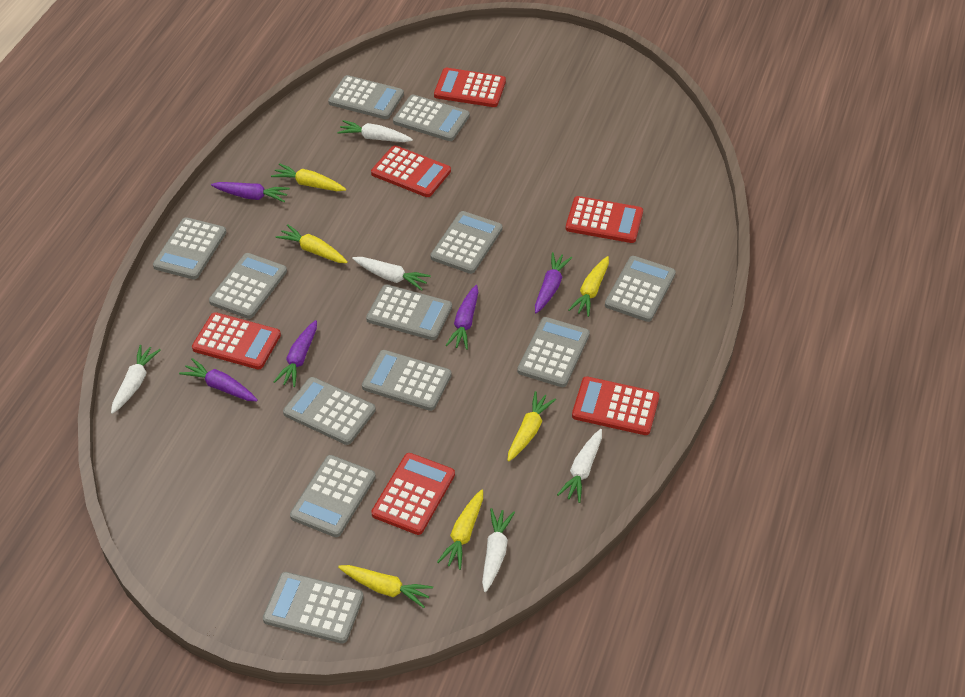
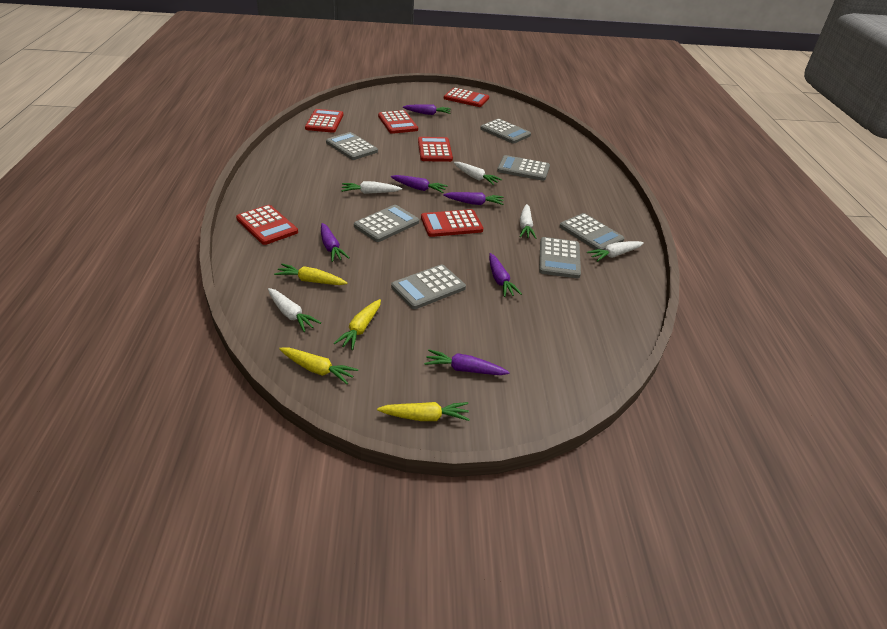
grey calculator: [153,217,226,279] [209,253,287,319] [263,572,364,644] [283,377,376,445] [290,455,376,537] [328,75,404,119] [362,350,452,411] [366,285,452,340] [393,95,470,141] [430,211,503,274] [517,317,590,387] [605,256,676,322] = 12 -> [326,132,378,160] [354,205,419,242] [391,264,466,309] [480,119,531,144] [497,155,550,181] [539,237,581,278] [559,213,624,250] = 7
purple carrot: [179,358,258,401] [211,182,290,202] [273,320,317,387] [446,285,478,350] [535,252,572,313] = 5 -> [321,223,349,262] [391,175,448,193] [403,104,451,115] [424,349,510,375] [443,192,503,205] [489,253,522,297] = 6
yellow carrot: [271,163,346,191] [276,224,348,263] [338,565,433,608] [437,489,483,570] [507,391,556,462] [568,256,609,317] = 6 -> [274,264,348,285] [279,348,358,385] [333,299,381,350] [377,402,470,421] = 4

